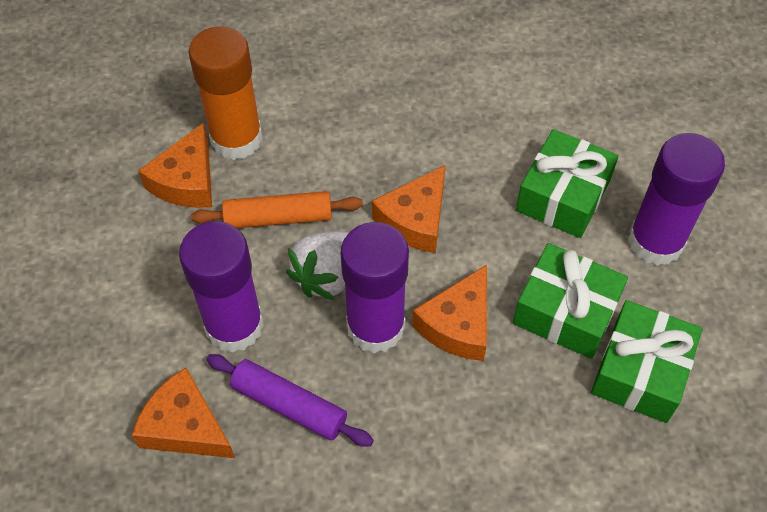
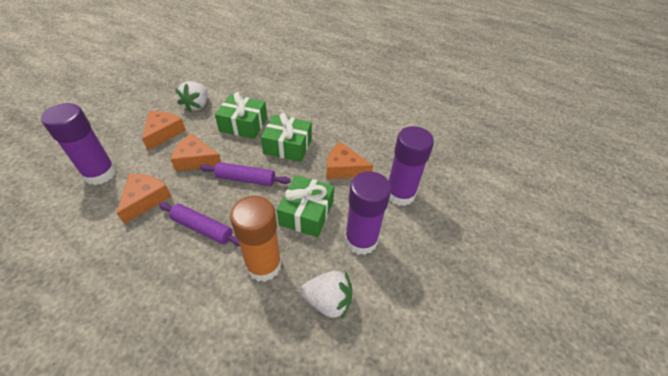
orange rolling pin: [191,191,363,228] = 1 -> none = 0
purple rolling pin: [206,354,374,447] = 1 -> [159,202,240,247] [200,162,291,186] = 2
white strawberry: [286,231,349,300] = 1 -> [175,81,207,113] [300,271,352,320] = 2

